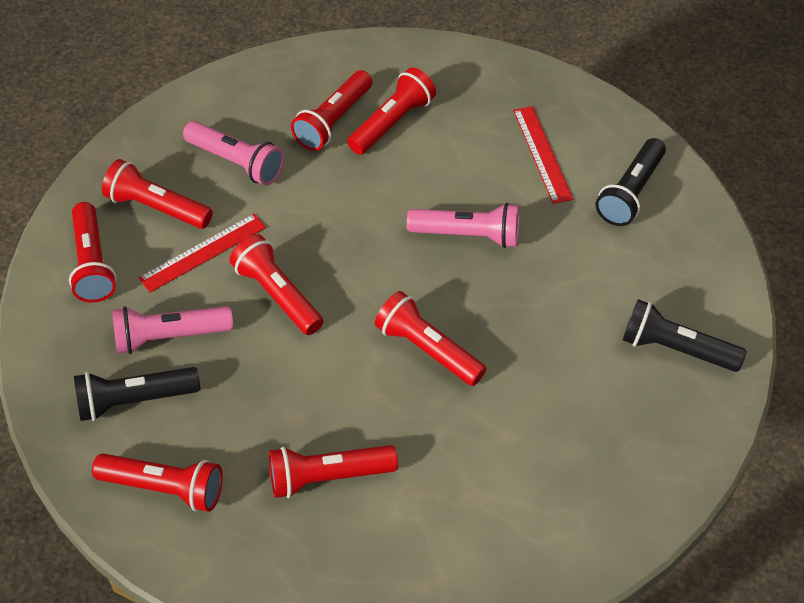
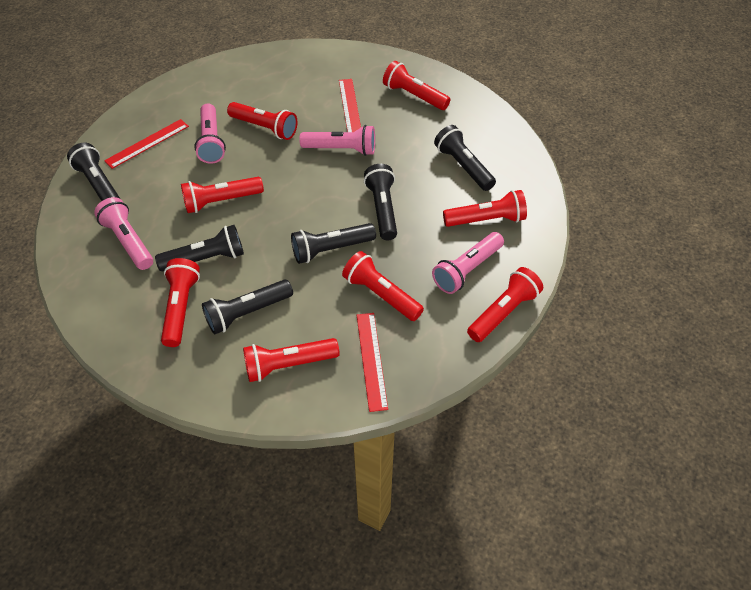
black flashlight: [74,367,200,421] [595,138,666,226] [623,299,747,372] = 3 -> [67,143,120,201] [155,225,244,271] [202,280,293,335] [291,223,376,264] [364,164,397,240] [434,125,496,191] = 6
pink flashlight: [112,306,233,354] [183,121,284,186] [407,203,519,248] = 3 -> [94,197,153,270] [194,103,226,164] [299,125,375,156] [432,232,504,294] = 4
red ruler: [138,214,266,293] [513,106,573,204] = 2 -> [104,119,189,169] [339,79,361,132] [357,313,388,412] = 3

